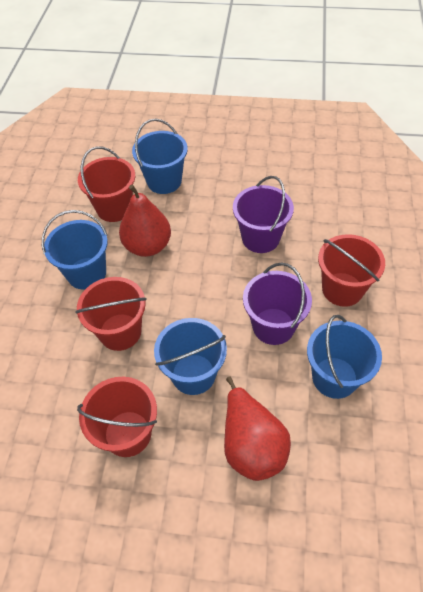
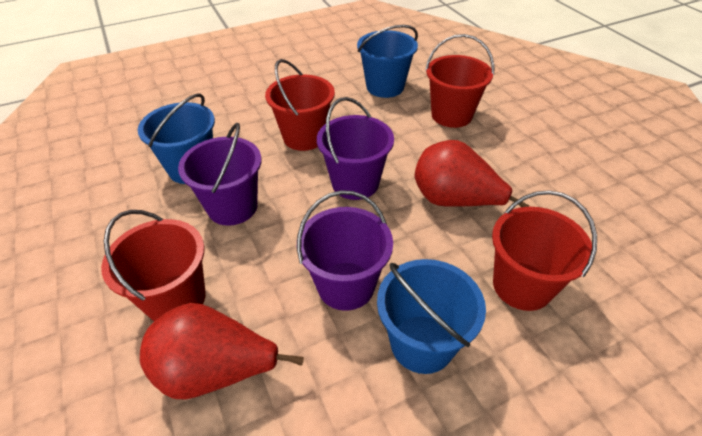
blue bucket: [42,210,108,290] [132,119,188,194] [154,318,227,395] [307,315,382,399] = 4 -> [138,94,215,184] [357,25,418,98] [377,259,486,374] = 3
purple bucket: [233,176,294,253] [243,263,312,345] = 2 -> [178,123,261,226] [297,190,393,311] [317,97,394,200] = 3

